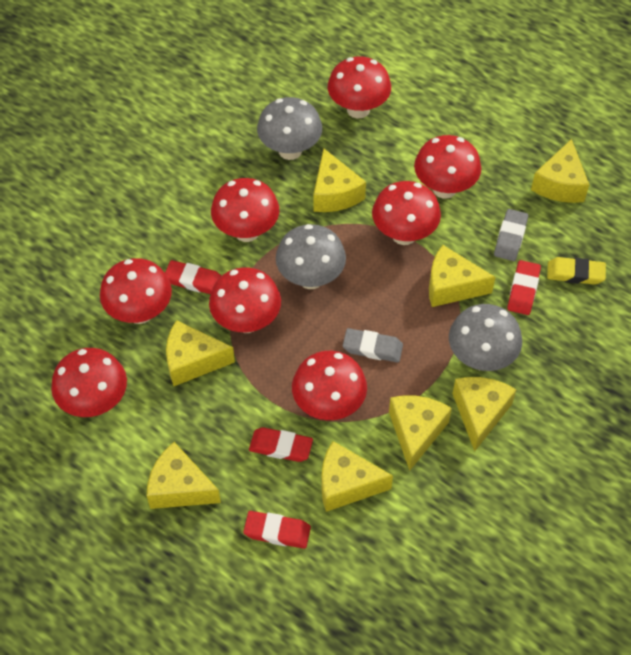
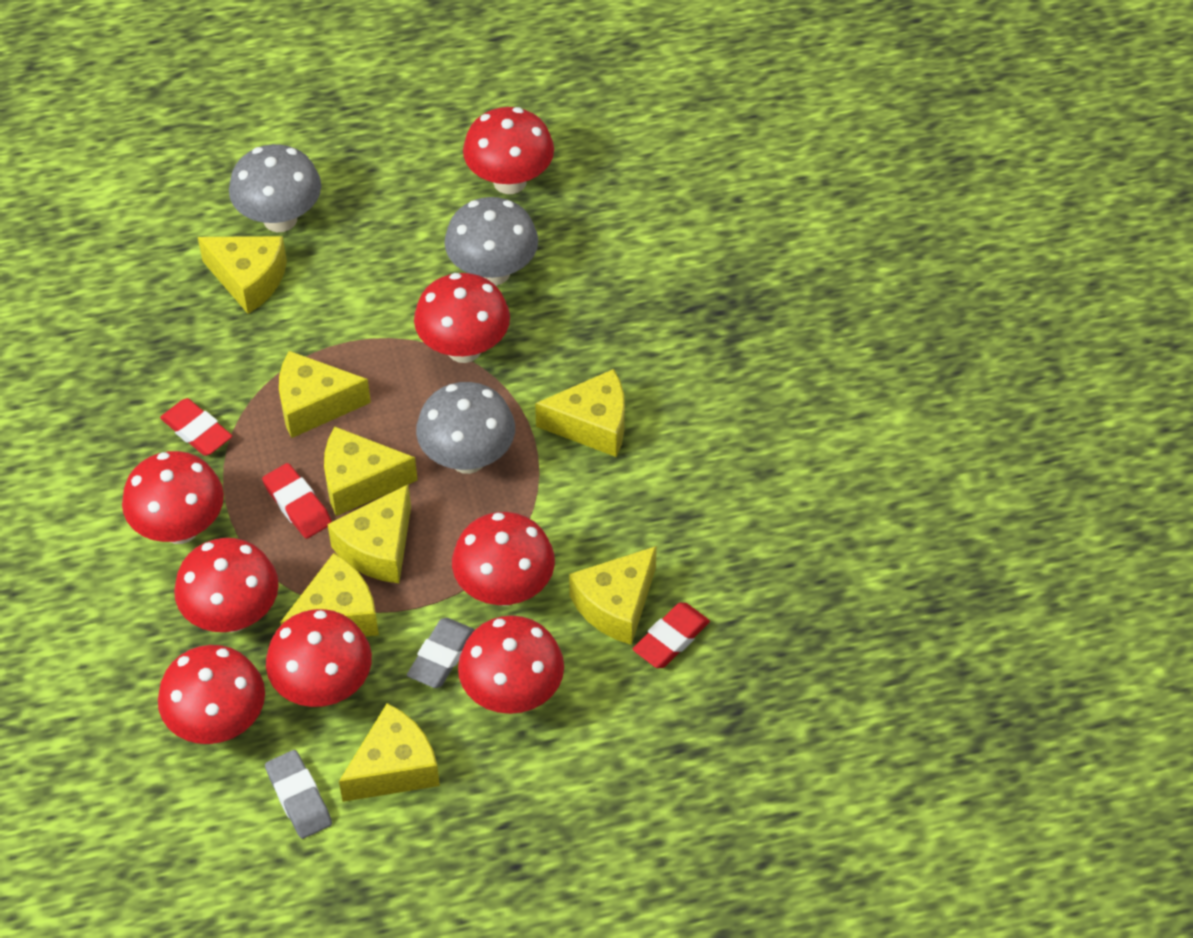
red eraser: [165,260,221,294] [243,511,311,549] [249,427,313,462] [507,260,541,315] = 4 -> [160,398,232,456] [262,463,332,539] [633,603,710,668] = 3
yellow eraser: [547,257,606,285] = 1 -> none = 0

